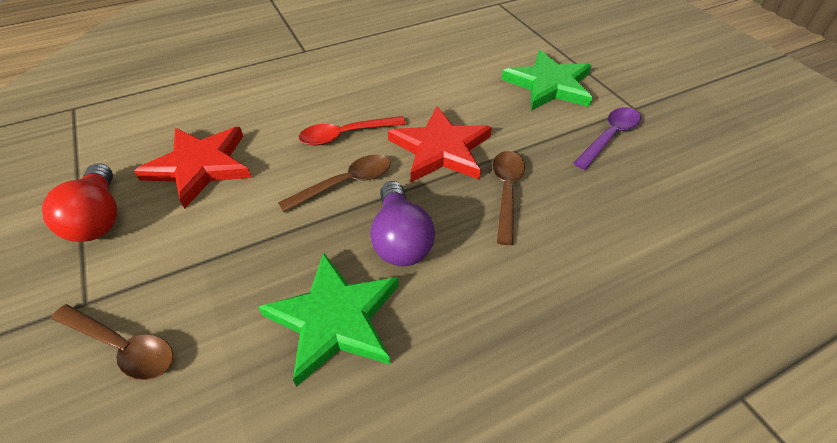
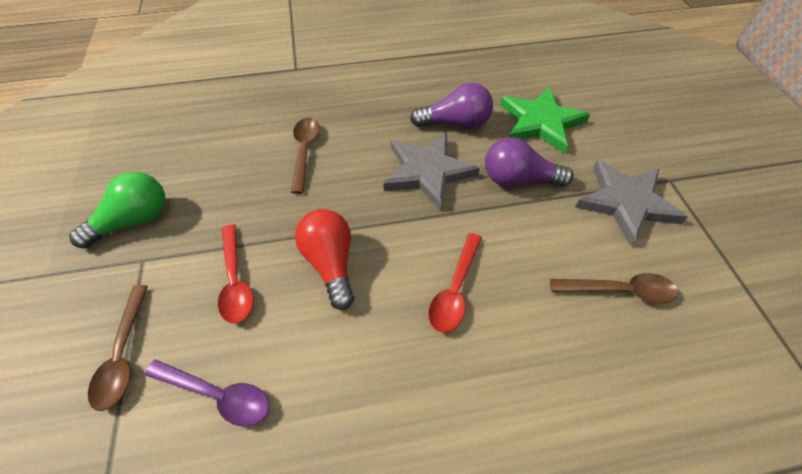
green light bulb: none = 0 -> [69,172,165,249] = 1
green star: [258,252,399,387] [501,50,592,111] = 2 -> [500,87,590,154] = 1
grey star: none = 0 -> [383,132,480,211] [575,160,688,246] = 2
purple light bulb: [370,181,435,266] = 1 -> [410,83,493,129] [485,137,574,187] = 2
red spoon: [299,116,406,145] = 1 -> [218,224,253,324] [428,233,482,333] = 2
red star: [134,127,252,209] [388,106,492,182] = 2 -> none = 0

